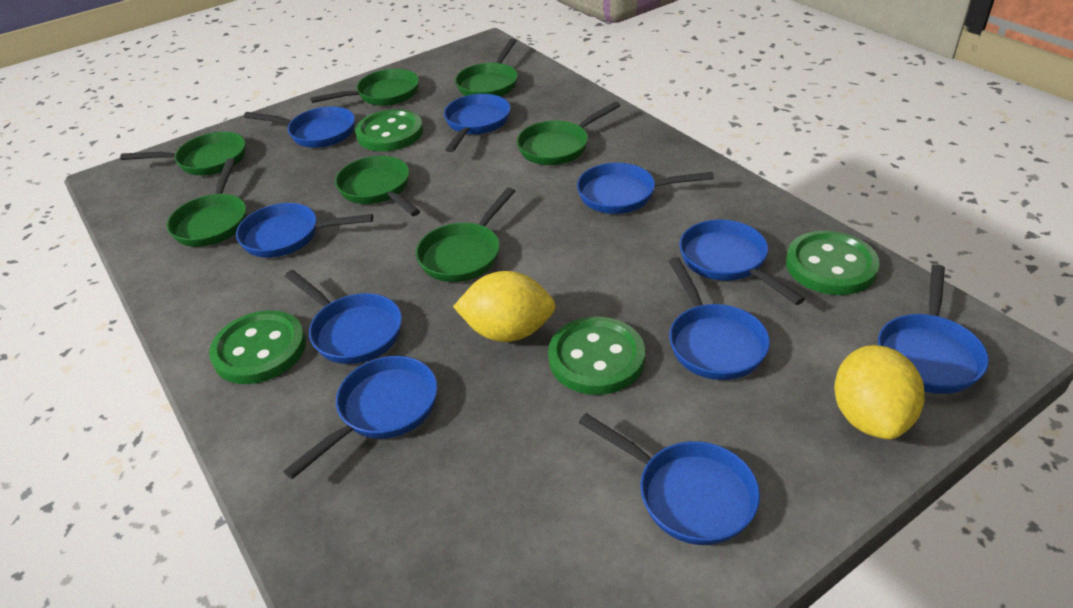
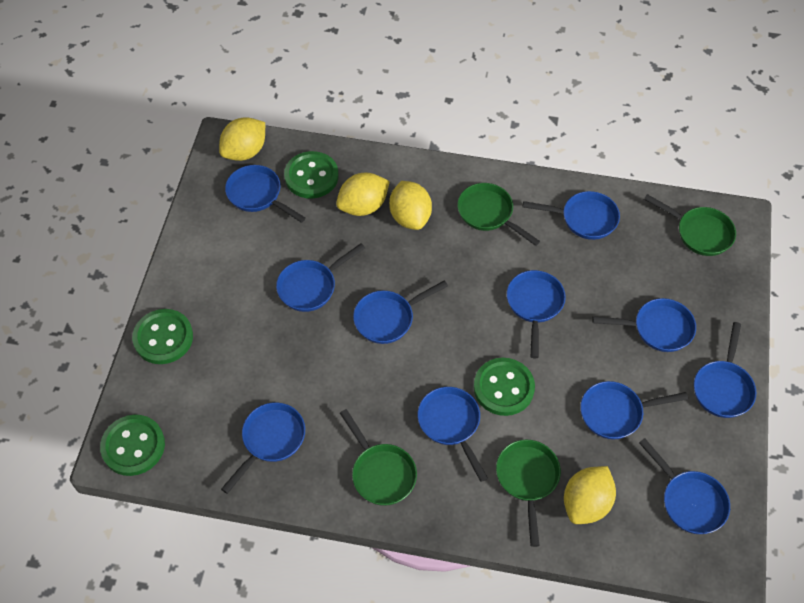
blue pan: [236,203,373,258] [244,107,355,148] [283,356,438,479] [285,270,402,364] [444,94,511,152] [577,163,714,214] [578,413,760,545] [669,257,770,380] [679,220,805,305] [878,264,989,394] = 10 -> [221,402,305,494] [225,165,305,223] [276,243,365,312] [353,280,448,344] [418,387,488,482] [507,270,566,359] [523,191,620,240] [580,381,688,440] [592,298,696,352] [639,438,730,534] [694,322,756,418] = 11
green pan: [120,132,246,175] [167,158,246,247] [310,69,419,106] [335,156,420,216] [416,187,515,282] [455,38,518,97] [517,101,620,165] = 7 -> [340,409,417,506] [457,183,540,246] [496,440,561,547] [644,194,736,256] = 4
yellow lemon: [453,271,556,342] [834,345,925,439] = 2 -> [219,117,265,161] [336,173,390,216] [389,181,432,230] [564,466,616,524] = 4

